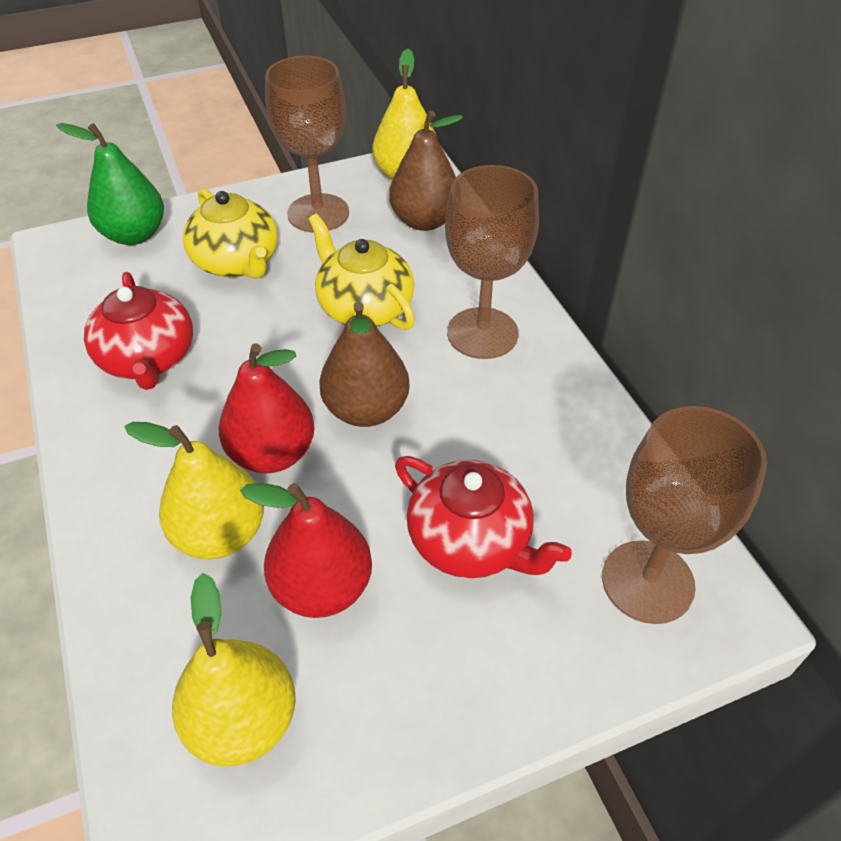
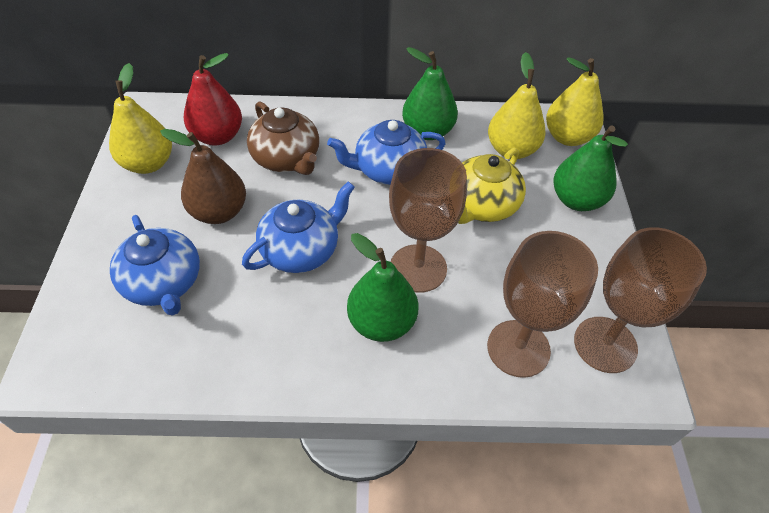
blue teapot: none = 0 -> [110,215,200,316] [242,182,355,273] [327,120,446,185] = 3
brown pear: [319,302,410,427] [389,111,463,231] = 2 -> [160,129,246,224] = 1
brown teapot: none = 0 -> [247,101,319,175] = 1
green pear: [56,123,164,245] = 1 -> [347,233,419,342] [402,47,458,140] [553,126,628,211] = 3
red pear: [219,343,315,473] [240,483,372,618] = 2 -> [184,53,242,146] = 1
red teapot: [84,272,193,390] [395,456,572,578] = 2 -> none = 0
yellow teapot: [183,188,278,279] [309,214,415,330] = 2 -> [458,148,526,224] = 1

